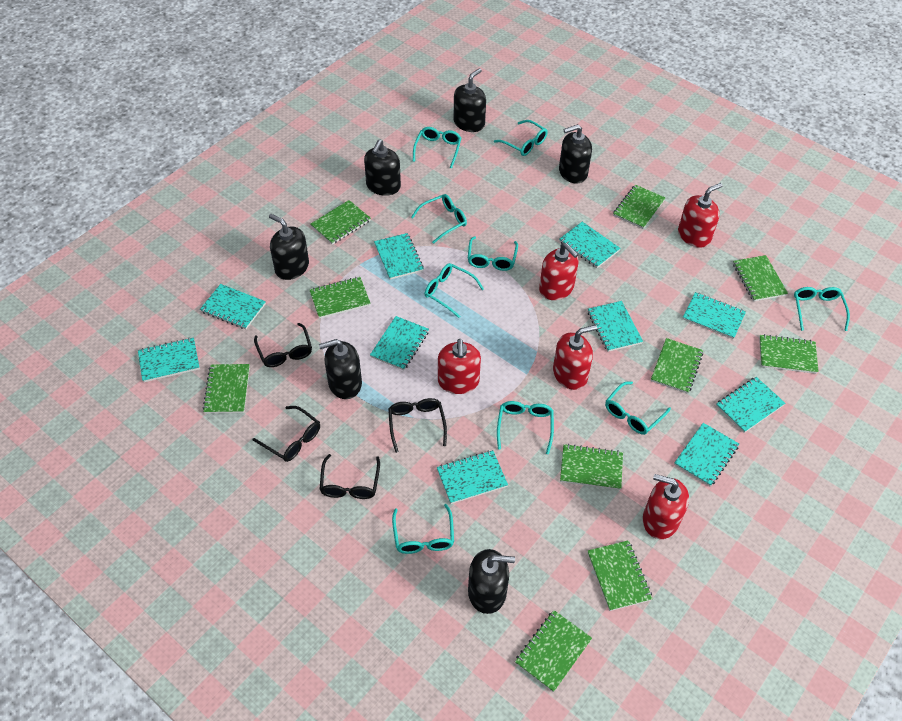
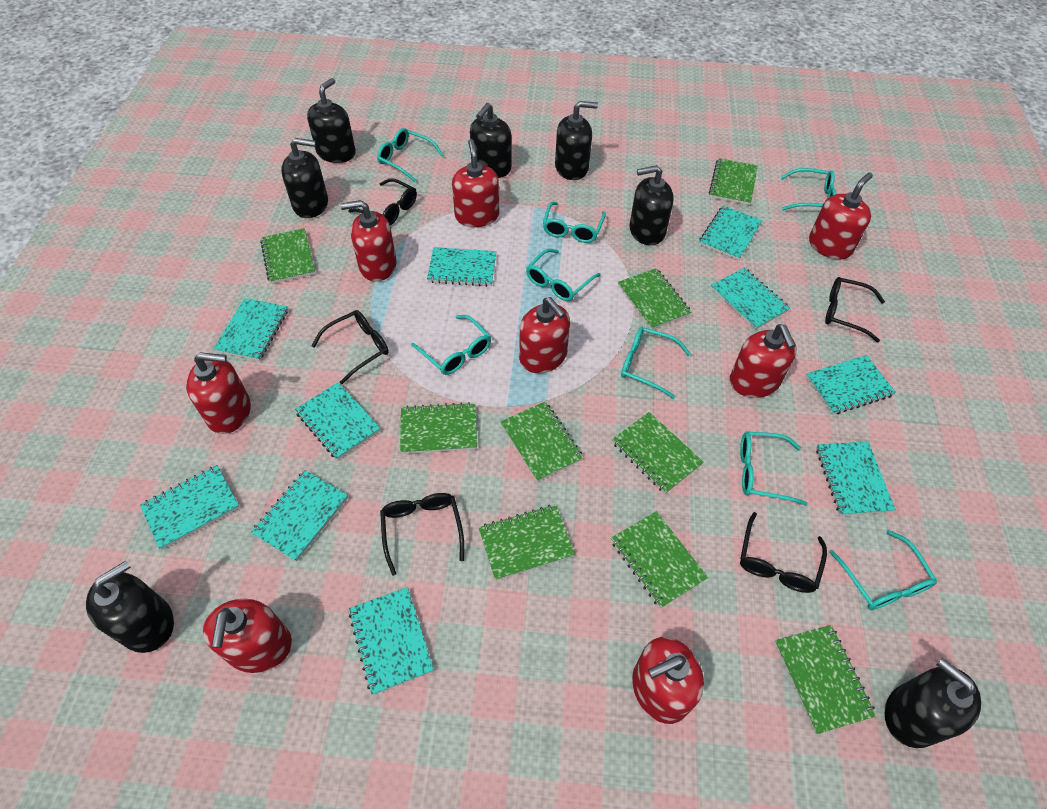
black glasses: [253,406,320,462] [254,323,312,367] [320,454,380,499] [388,398,447,453] = 4 -> [312,310,389,384] [348,178,417,225] [380,493,464,576] [740,512,827,593] [825,277,885,342] = 5
black soap dispenser: [269,214,309,280] [319,339,362,399] [364,139,401,196] [453,68,486,132] [468,549,515,614] [559,124,592,184] = 6 -> [86,561,174,653] [281,138,328,218] [307,78,356,163] [470,103,512,178] [555,101,598,180] [630,165,674,245] [885,658,981,748] = 7
green notebook: [202,364,250,414] [310,277,371,319] [311,200,371,245] [515,610,592,692] [560,444,623,490] [587,540,653,611] [613,185,665,229] [651,338,703,394] [733,255,788,301] [759,334,819,374] = 10 -> [260,228,315,284] [400,402,477,454] [479,505,575,581] [501,401,584,482] [611,511,708,609] [612,412,704,494] [618,268,691,330] [709,158,758,205] [775,625,877,734] = 9
red soap dispenser: [438,339,481,394] [539,243,579,300] [553,325,597,390] [643,474,689,539] [678,183,723,248] = 5 -> [186,352,251,434] [203,599,292,673] [340,200,397,281] [452,139,499,227] [519,297,570,373] [632,637,704,724] [730,324,797,398] [809,173,873,259] = 8
turquoise glasses: [392,504,454,554] [411,194,467,244] [413,127,461,168] [425,263,484,318] [468,236,518,271] [494,120,548,156] [497,401,554,454] [605,381,671,435] [794,287,850,331] = 9 -> [377,128,443,182] [411,315,491,375] [526,249,600,301] [543,202,606,243] [621,327,691,399] [740,431,807,506] [781,168,836,210] [829,530,937,610] = 8

